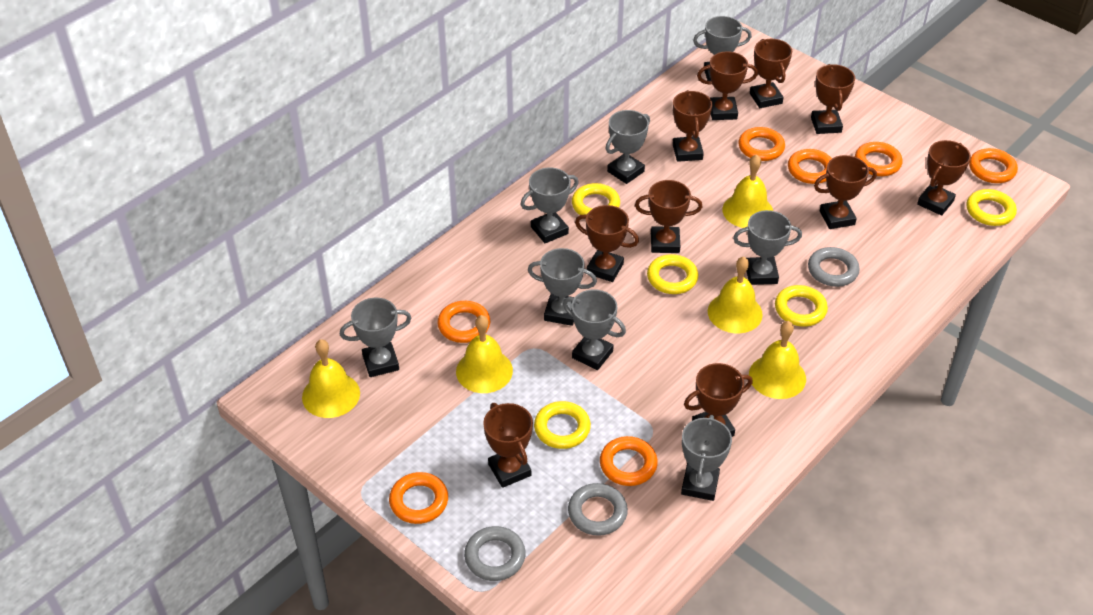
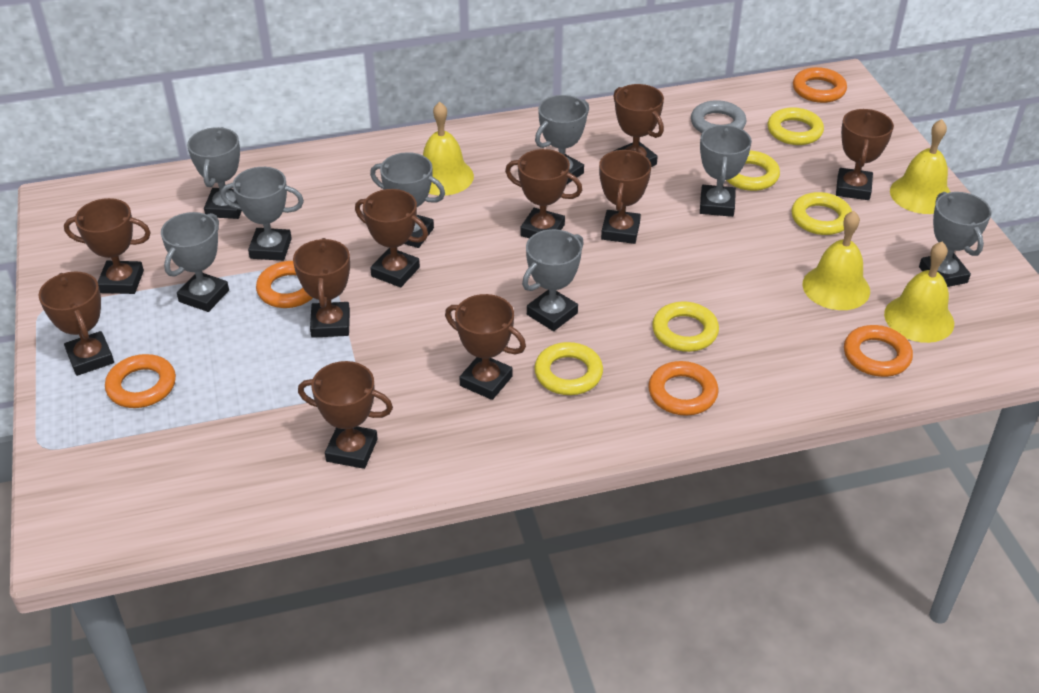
grey ring: [464,526,526,581] [568,483,628,536] [808,247,860,287] = 3 -> [691,100,747,133] = 1
orange ring: [389,472,448,524] [437,301,490,343] [600,436,658,486] [738,127,785,161] [788,149,832,184] [855,142,903,176] [969,148,1018,183] = 7 -> [105,354,176,408] [256,261,313,308] [648,361,718,416] [793,67,847,103] [844,325,913,377] = 5
yellow bell: [302,339,360,418] [456,315,513,393] [708,257,763,333] [722,154,773,228] [749,321,806,399] = 5 -> [423,102,474,196] [803,211,870,310] [884,242,954,343] [890,119,950,214] = 4

